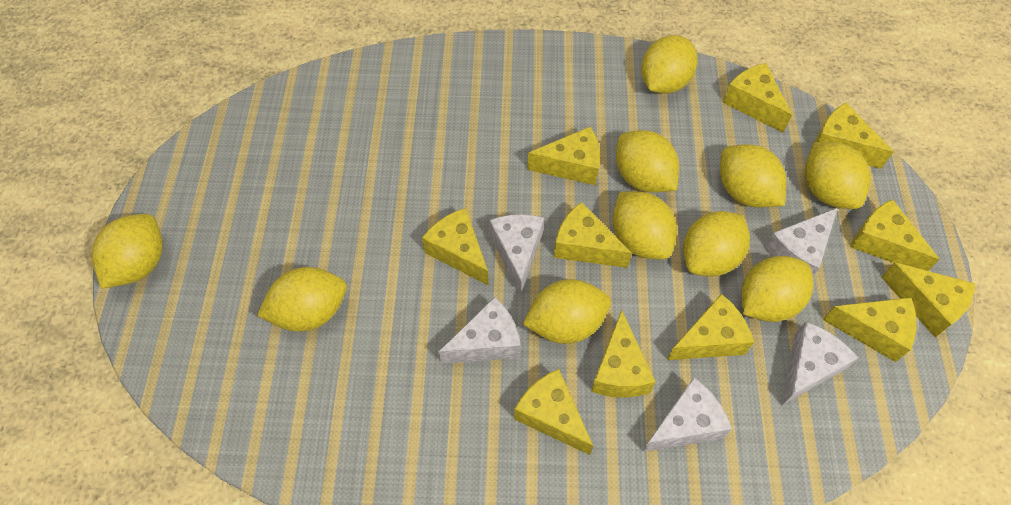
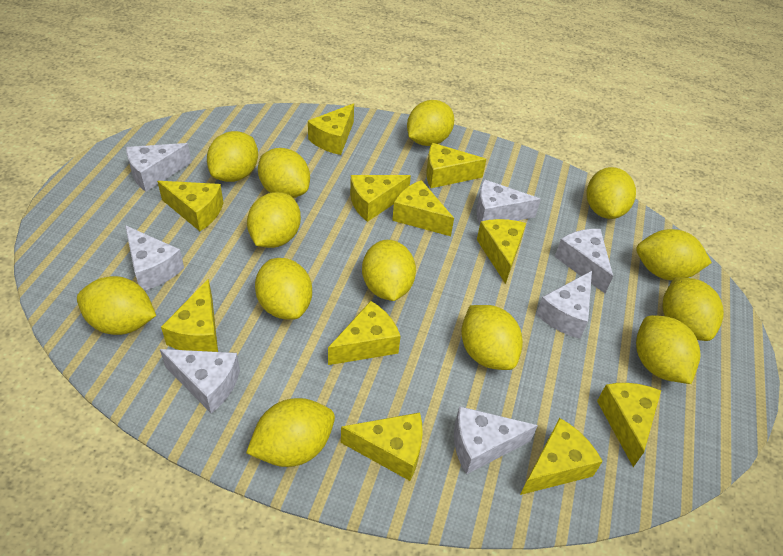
white cheese: [439,297,521,364] [489,214,544,296] [642,377,732,452] [764,208,838,276] [781,322,858,406] = 5 -> [125,225,184,291] [126,143,192,192] [160,349,240,414] [454,406,538,475] [476,179,541,225] [536,271,592,339] [555,229,613,293] = 7
yellow lemon: [92,214,163,289] [257,267,347,332] [523,279,611,344] [612,192,677,259] [616,130,679,193] [641,35,698,94] [683,211,750,277] [720,144,786,207] [741,256,814,322] [805,142,871,209] = 10 -> [77,276,156,335] [207,131,258,182] [246,398,335,467] [247,192,301,248] [255,258,312,320] [258,148,310,198] [362,240,416,301] [407,100,454,146] [461,305,523,370] [587,167,636,219] [636,229,712,281] [636,315,701,384] [663,278,724,341] = 13

